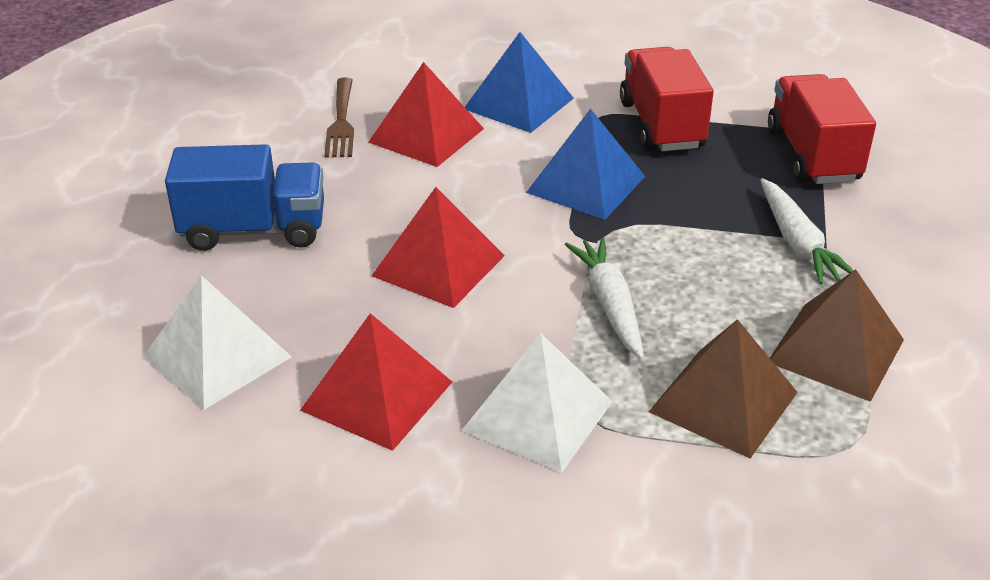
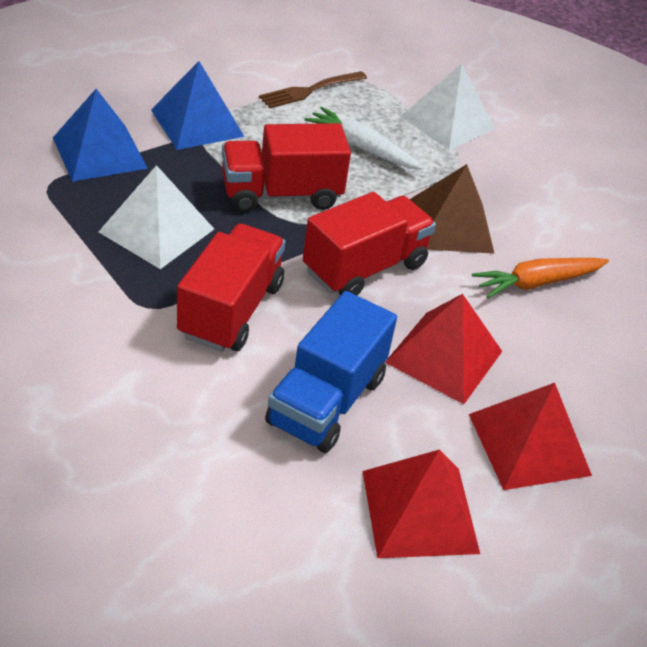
brown pyramid: [649,319,798,459] [770,269,904,402] = 2 -> [410,164,495,254] = 1
orange carrot: none = 0 -> [472,258,609,298] = 1
red truck: [620,47,714,151] [768,74,876,184] = 2 -> [177,224,285,352] [222,123,351,212] [303,192,436,295] = 3
white carrot: [565,237,644,359] [760,178,854,284] = 2 -> [305,107,424,170] = 1

